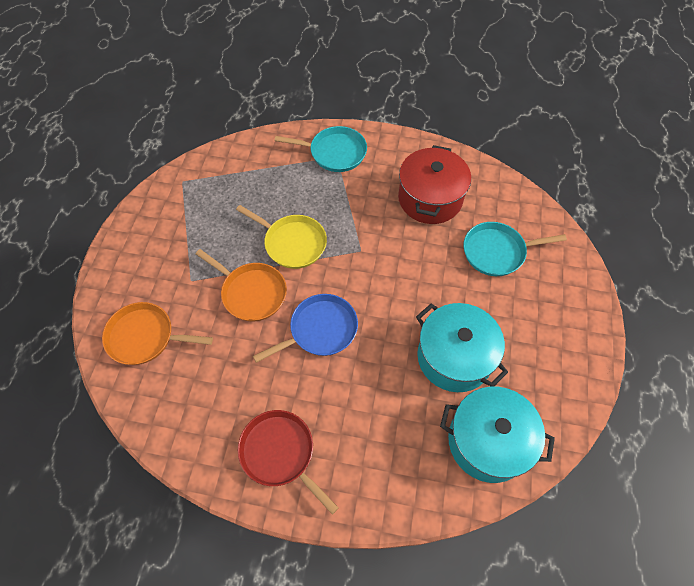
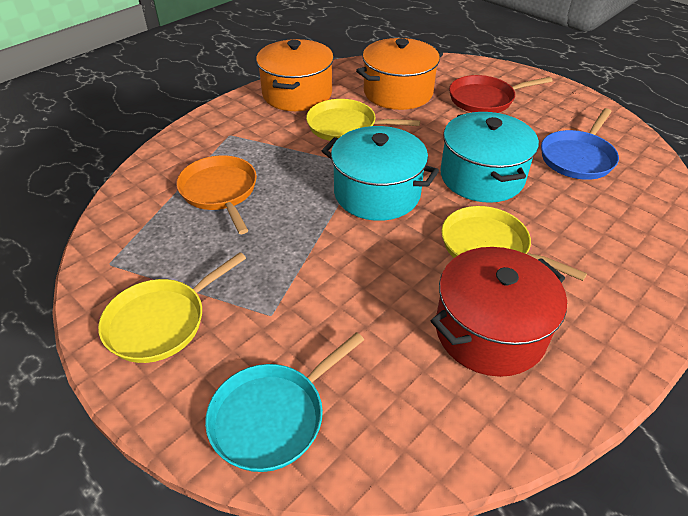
orange pan: [102,302,213,365] [196,249,287,322] = 2 -> [176,155,257,234] = 1
orange pot: none = 0 -> [256,39,334,111] [356,38,443,110] = 2
turquoise pan: [274,126,367,172] [463,222,567,276] = 2 -> [205,332,364,472] = 1
yellow pan: [236,205,327,269] = 1 -> [98,252,246,363] [306,99,420,141] [441,206,587,281] = 3

